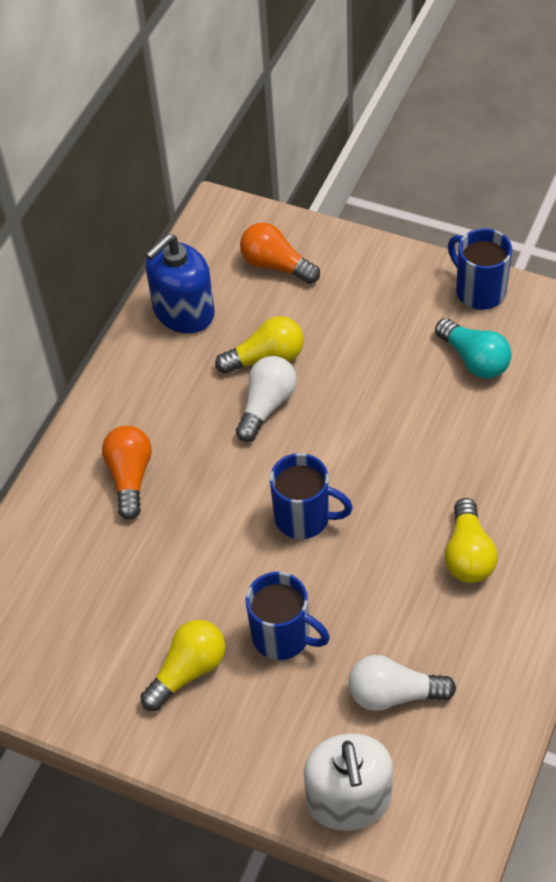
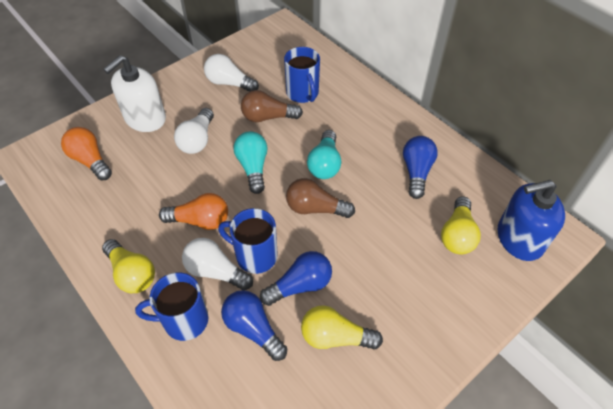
blue light bulb: none = 0 -> [221,290,287,361] [260,251,332,306] [403,136,438,199] = 3
brown light bulb: none = 0 -> [241,90,303,122] [286,178,355,218] = 2
turquoise light bulb: [435,318,512,379] = 1 -> [233,131,268,194] [307,130,341,179] = 2
white light bulb: [236,356,297,442] [348,655,456,711] = 2 -> [174,108,214,154] [182,238,253,290] [204,54,259,91] = 3

